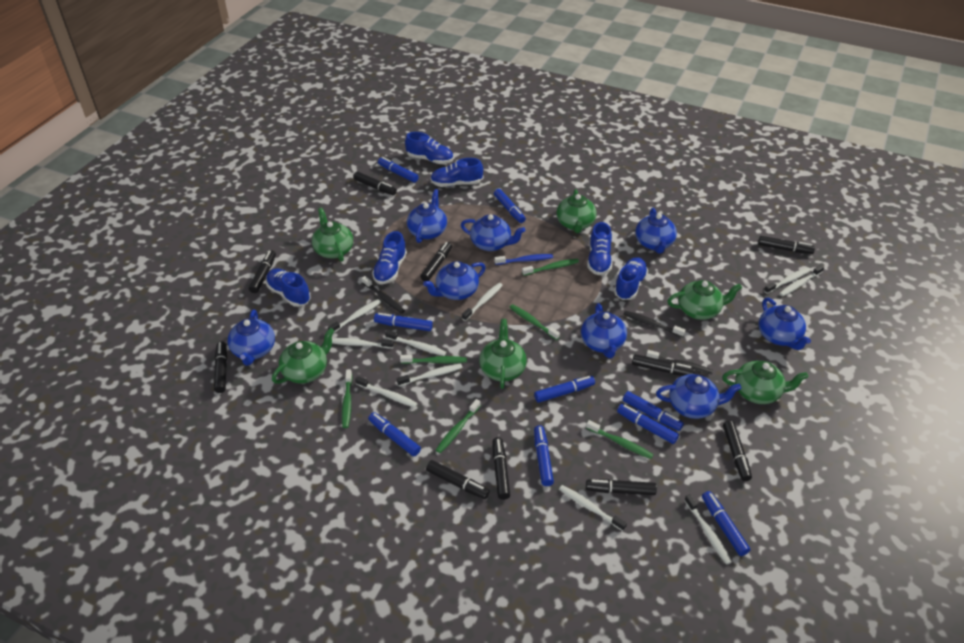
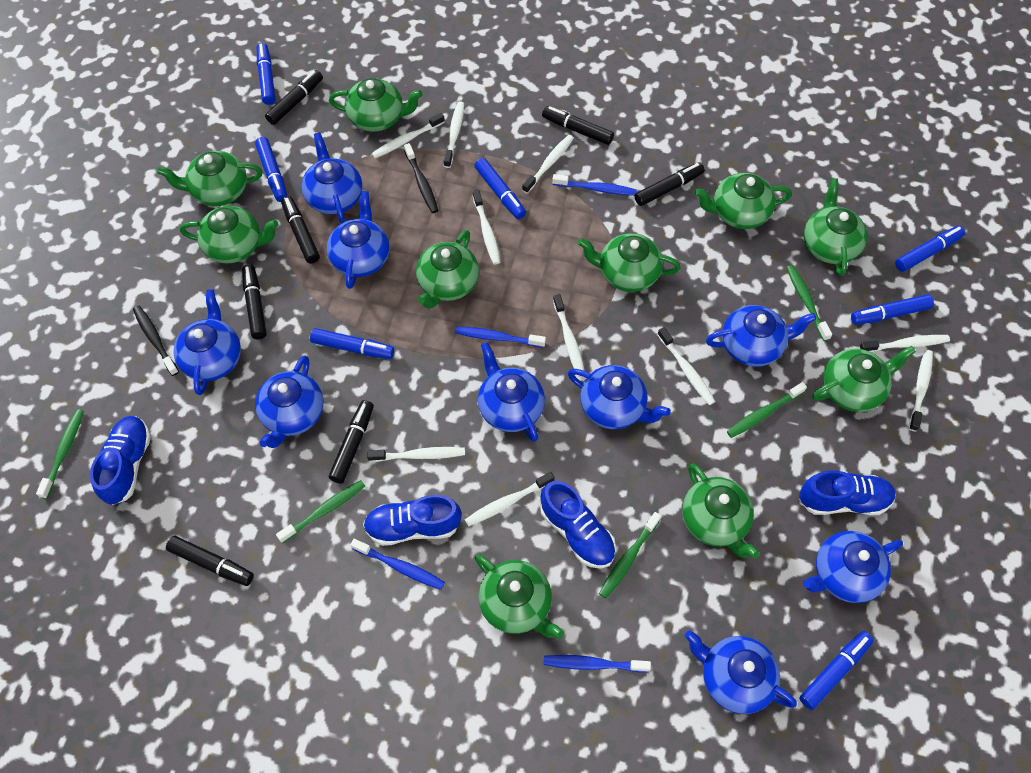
black marker: [214,341,227,393] [249,250,276,293] [353,172,397,195] [421,242,452,281] [426,460,490,499] [493,437,510,500] [586,479,657,495] [632,354,695,376] [723,421,752,481] [758,236,815,254] = 10 -> [166,536,254,586] [242,264,267,340] [265,70,323,125] [281,196,320,263] [329,400,374,483] [542,106,614,145] [634,162,704,206] = 7
black toothbrush: [362,276,405,314] [623,311,686,337] [646,350,713,374] = 3 -> [133,305,179,376] [404,143,439,213] = 2
blue marker: [368,412,421,456] [374,313,433,331] [378,157,418,183] [494,189,526,223] [534,376,595,403] [534,425,554,486] [617,404,679,444] [623,391,684,431] [702,491,751,556] = 9 -> [255,137,288,202] [257,43,275,105] [310,328,394,359] [474,158,526,219] [799,631,874,710] [851,294,934,325] [895,226,965,272] = 7
blue shoe: [266,268,311,307] [372,231,407,284] [405,132,453,164] [430,158,483,187] [587,222,612,275] [614,257,648,300] = 6 -> [90,416,151,505] [363,495,462,546] [540,481,616,568] [799,470,896,515] = 4
blue teapot: [228,310,275,366] [407,189,447,243] [423,261,486,300] [461,214,525,251] [581,303,627,358] [635,208,677,254] [656,374,741,419] [758,298,811,350] = 8 -> [173,289,241,395] [255,355,323,448] [302,132,362,223] [327,191,389,289] [478,342,545,442] [568,365,671,429] [685,630,797,714] [706,305,816,367] [803,531,903,603] = 9
blue toothbrush: [494,254,553,265] = 1 -> [350,539,445,590] [455,327,546,348] [544,655,651,672] [552,174,637,196] = 4
green teapot: [272,328,335,384] [312,208,353,262] [479,319,527,389] [557,189,597,233] [667,280,742,320] [722,361,808,404] = 6 -> [157,151,262,206] [180,206,279,263] [329,78,423,132] [416,230,479,309] [475,554,564,639] [578,233,681,292] [682,463,760,559] [695,173,792,229] [804,178,867,276] [813,346,916,412] = 10
green toothbrush: [342,369,352,428] [400,355,467,364] [436,399,481,453] [509,304,560,340] [522,259,579,276] [586,420,654,459] = 6 -> [36,409,84,499] [276,480,365,543] [599,512,661,598] [727,382,807,438] [786,265,832,341] = 5

